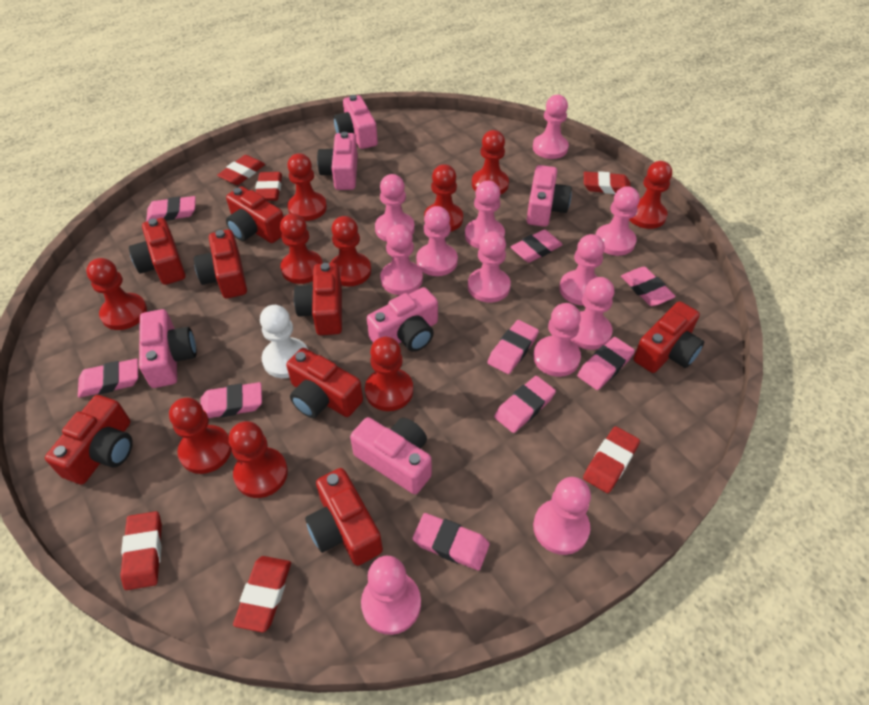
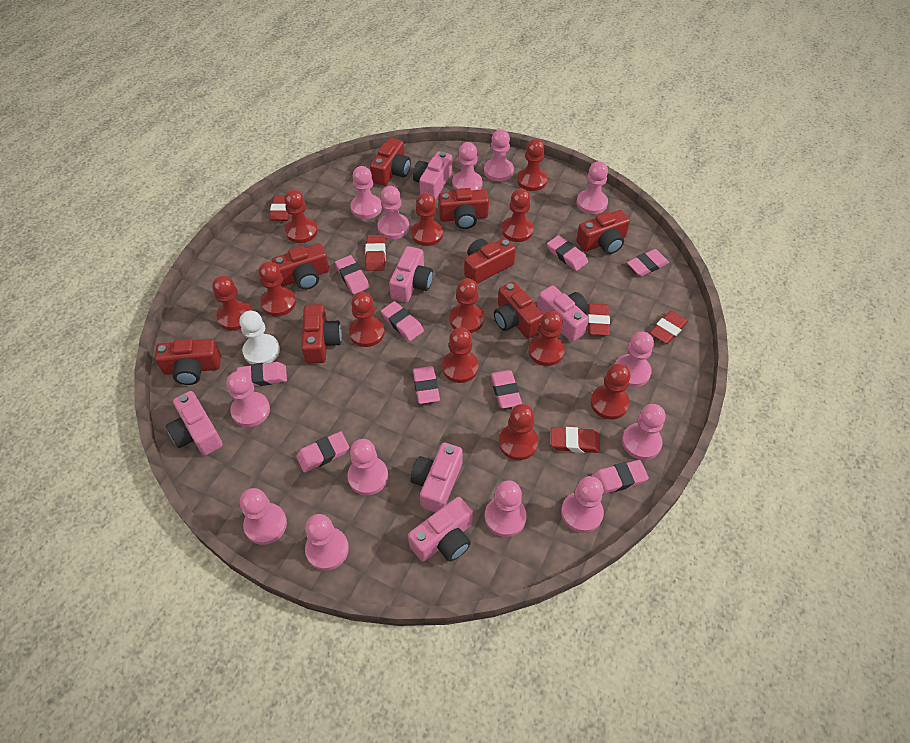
pink pawn: [361,556,421,635] [375,174,415,242] [380,224,423,295] [416,206,458,276] [465,181,505,249] [468,231,511,303] [533,95,569,159] [533,303,581,377] [533,477,591,555] [559,234,605,305] [571,277,614,350] [596,186,640,256] = 12 -> [227,371,270,427] [240,488,287,545] [305,514,349,571] [347,439,388,495] [350,166,382,219] [377,186,409,239] [452,142,483,190] [484,129,514,182] [485,480,527,537] [561,476,604,533] [576,161,608,214] [615,332,654,387] [622,404,666,460] = 13
red eraser: [121,511,162,590] [217,155,265,185] [233,556,291,632] [255,172,282,201] [583,426,640,493] [584,171,631,194] = 6 -> [269,195,290,221] [365,235,386,271] [551,427,600,453] [587,303,610,336] [650,310,688,344] = 5
red pawn: [86,258,147,330] [169,398,232,474] [229,421,288,498] [280,213,323,284] [287,153,327,221] [330,216,371,286] [365,337,413,411] [424,164,463,232] [472,130,509,195] [629,161,672,229] = 10 -> [212,276,252,331] [258,262,296,316] [284,190,318,243] [349,292,385,347] [411,192,443,246] [442,327,479,383] [449,278,484,333] [499,404,538,460] [502,189,534,242] [517,139,547,191] [528,311,565,366] [591,364,631,420] = 12

